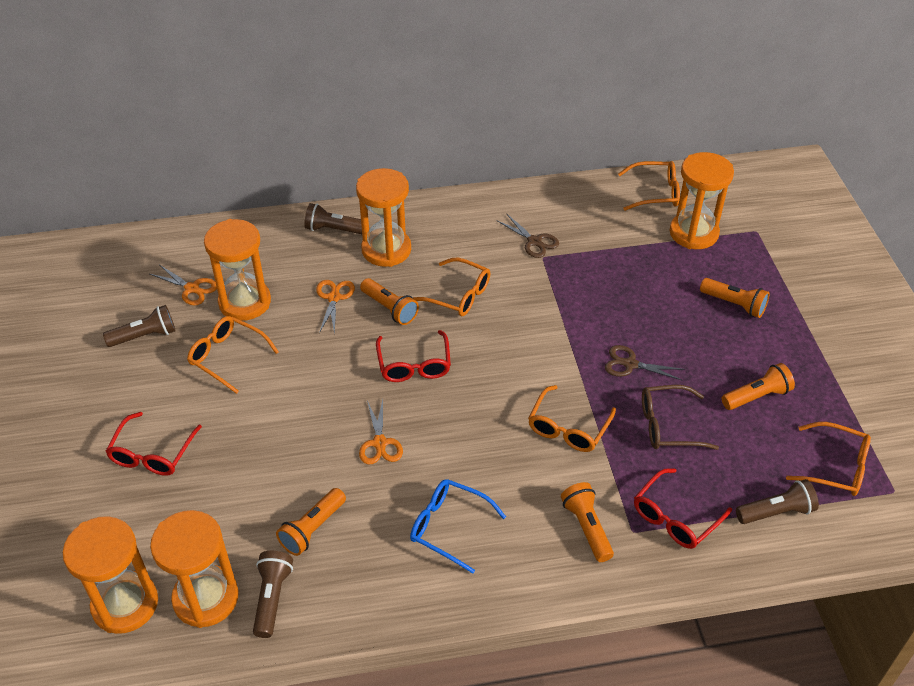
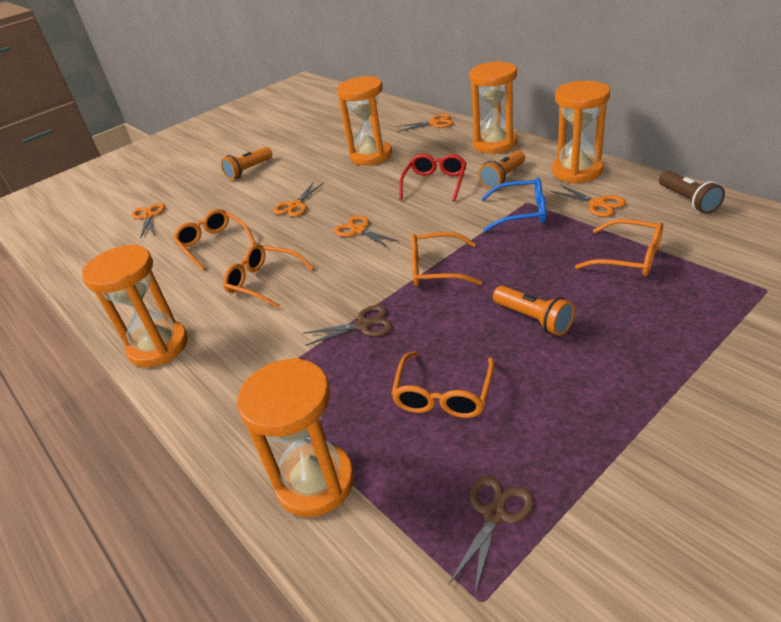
brown flashlight: [103,305,176,347] [253,551,293,638] [304,203,362,234] [736,479,819,524] = 4 -> [659,171,725,214] = 1
brown glasses: [642,385,719,450] = 1 -> none = 0
orange flashlight: [276,488,346,556] [360,278,419,325] [561,482,614,562] [700,278,769,318] [722,363,795,410] = 5 -> [221,147,272,180] [478,151,525,189] [493,286,575,336] = 3
orange scissors: [150,265,217,306] [316,280,355,335] [359,399,403,465] = 3 -> [132,203,165,239] [273,182,324,217] [334,216,399,248] [396,114,453,132] [551,184,626,217] = 5
red glasses: [105,412,202,476] [376,330,451,382] [634,468,732,549] = 3 -> [399,154,467,201] = 1

